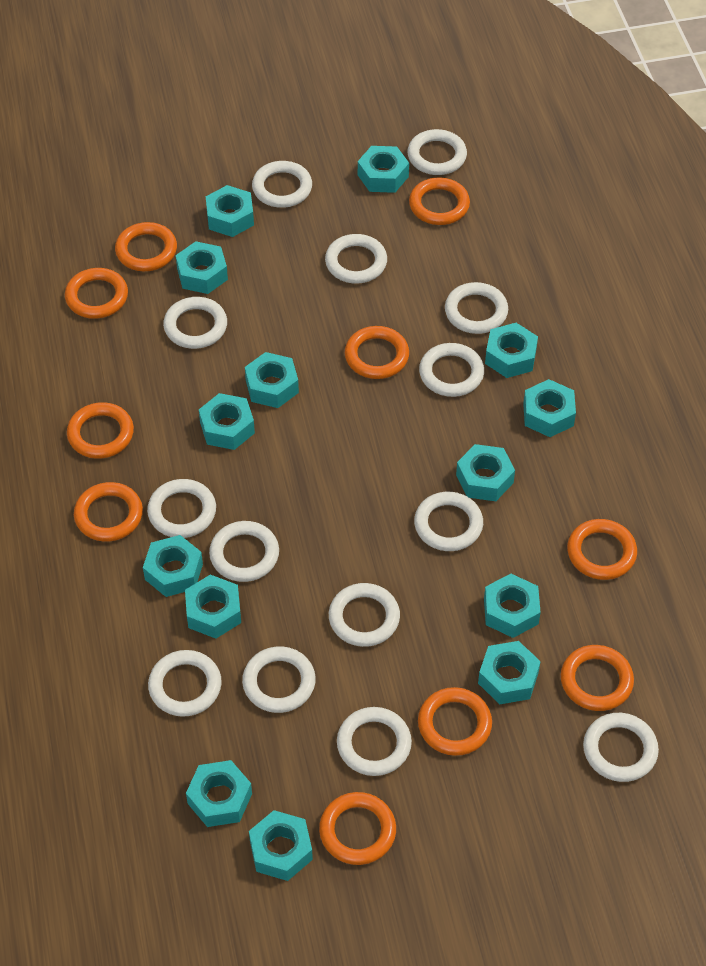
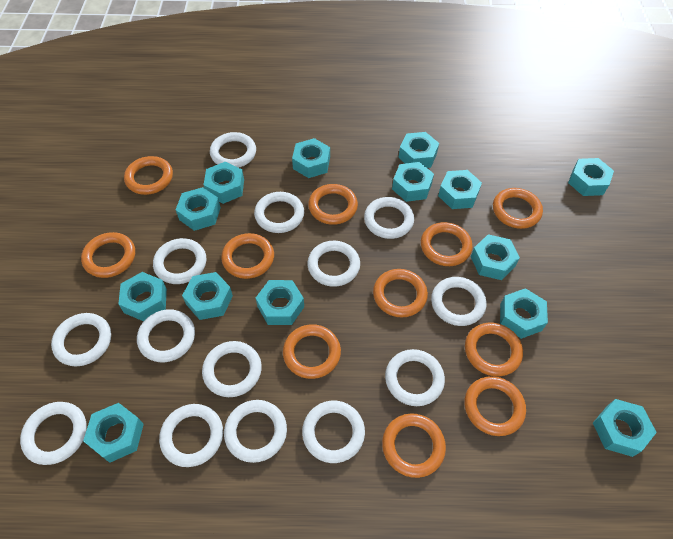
orange ring: [65,268,128,319] [67,402,134,459] [74,482,143,542] [115,222,177,271] [319,792,396,865] [345,326,409,379] [409,177,470,225] [418,687,492,756] [561,645,634,711] [567,519,637,580] = 10 -> [81,232,135,278] [124,156,173,195] [221,233,274,279] [283,324,341,379] [308,184,358,225] [373,269,428,318] [382,414,446,478] [421,222,472,266] [465,323,523,377] [465,376,526,436] [493,188,543,229] = 11

